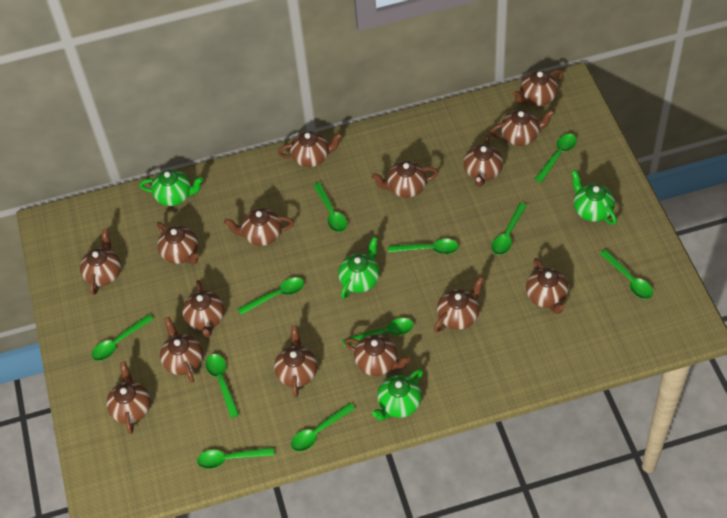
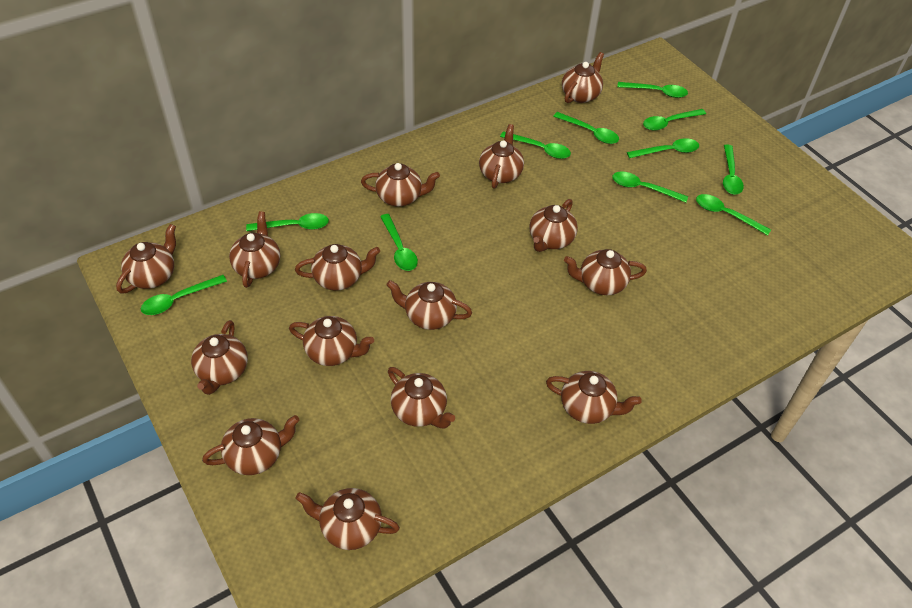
green teapot: [139,169,203,206] [338,237,380,299] [372,368,423,421] [571,170,617,225] = 4 -> none = 0

